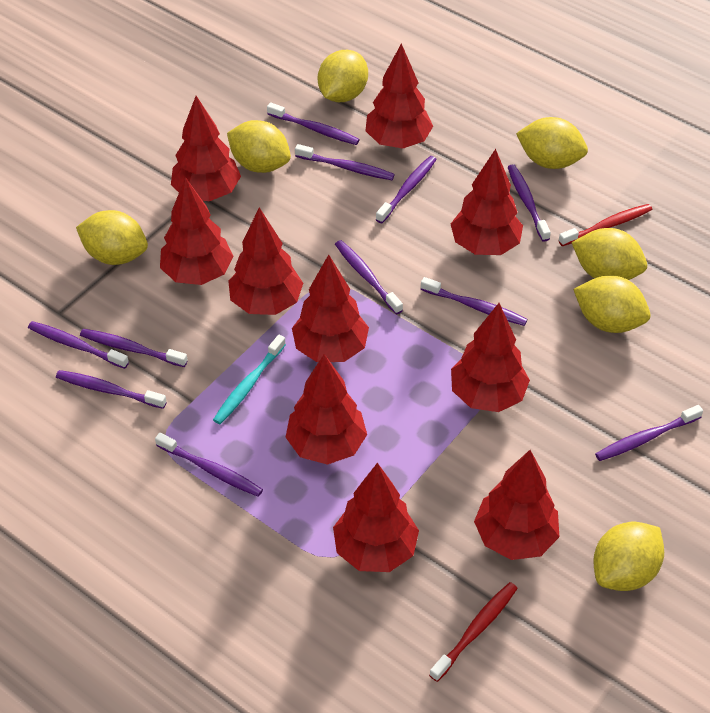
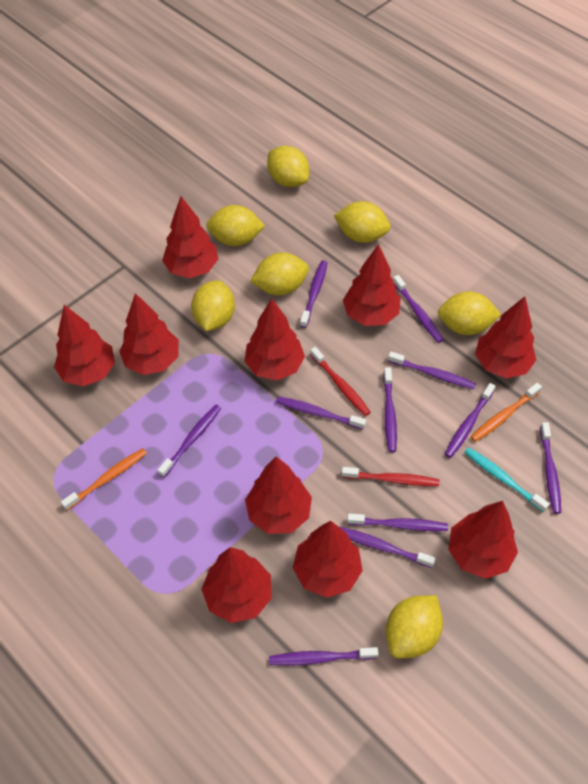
orange toothbrush: none = 0 -> [61,448,147,510] [471,383,542,442] = 2

